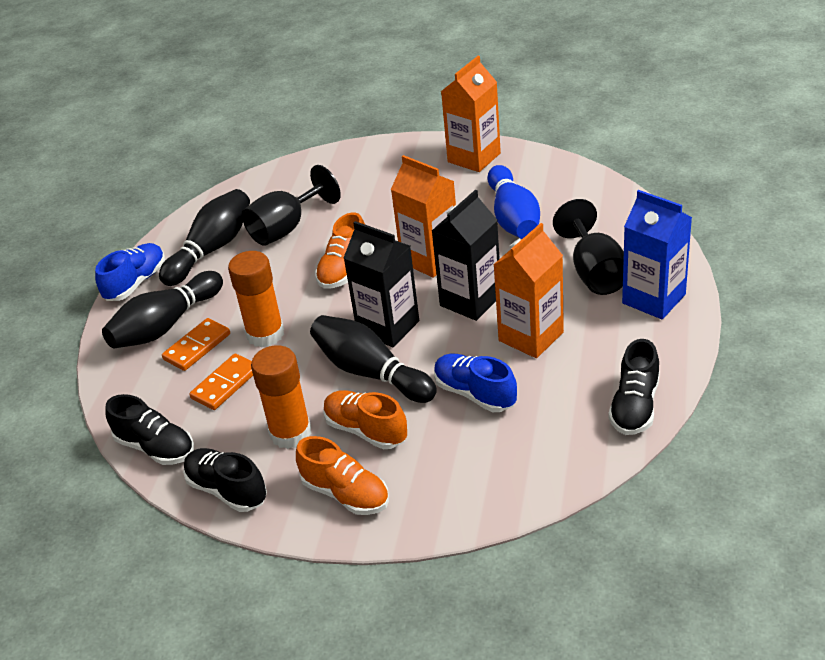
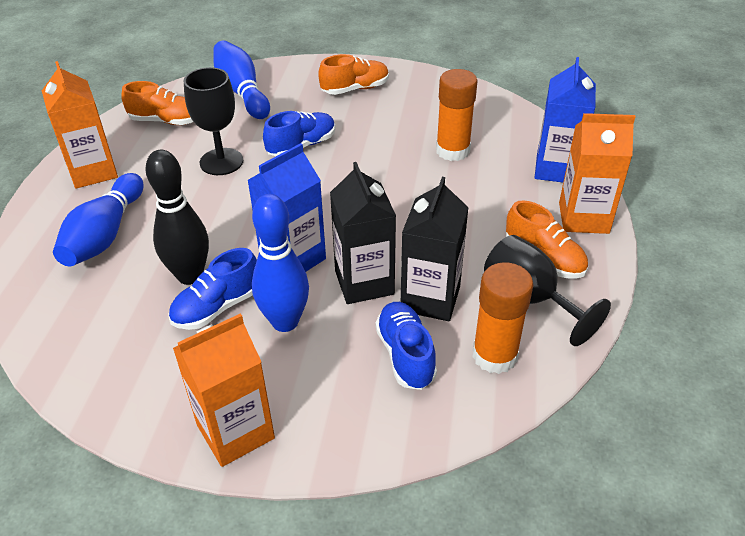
black bowling pin: [102,271,223,349] [159,189,250,286] [310,315,437,403] = 3 -> [146,150,209,285] = 1
black shoe: [105,394,194,465] [183,448,267,512] [608,339,660,435] = 3 -> none = 0
blue bowling pin: [487,165,540,239] = 1 -> [53,173,144,266] [213,41,270,119] [252,194,309,332] = 3
blue carton: [622,190,692,319] = 1 -> [247,143,326,272] [535,57,596,182] = 2
blue shoe: [95,243,165,301] [434,354,517,412] = 2 -> [169,248,257,330] [263,111,336,156] [375,302,437,390] = 3
orange domino: [162,318,230,371] [189,354,253,410] = 2 -> none = 0

